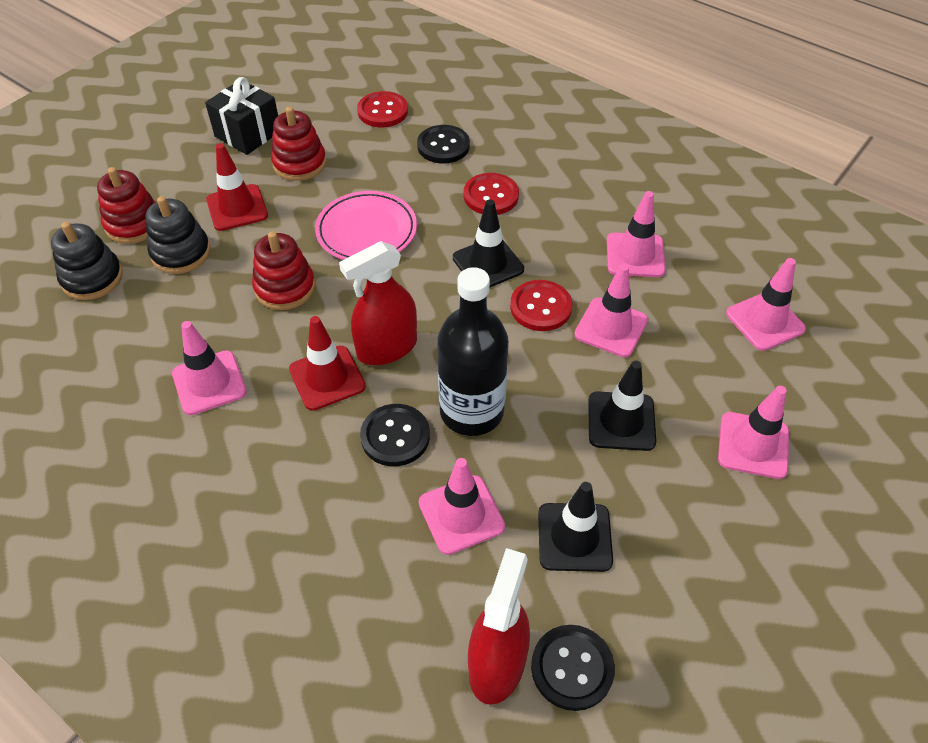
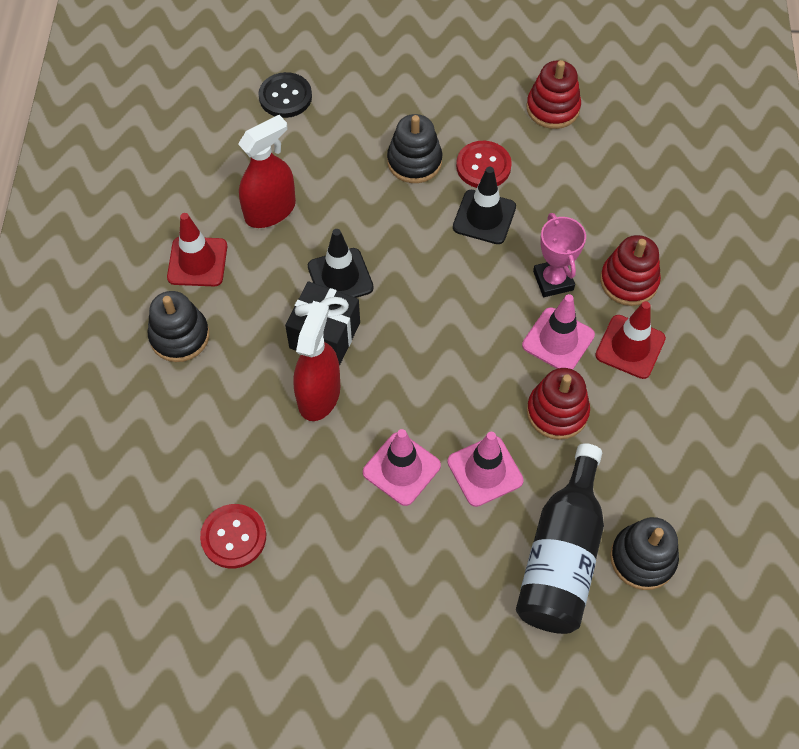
black button: [360,404,430,466] [417,125,470,163] [531,625,615,711] = 3 -> [258,72,312,118] = 1
black stacking toy: [51,222,123,300] [145,196,210,274] = 2 -> [148,291,209,362] [387,114,442,183] [610,517,679,590] = 3
black traffic cone: [453,199,524,287] [538,482,613,572] [588,361,656,451] = 3 -> [308,229,374,298] [453,167,516,244] = 2
pink plate: [315,191,417,260] = 1 -> none = 0
pink traffic cone: [172,321,247,415] [419,458,505,555] [574,264,648,357] [607,191,666,277] [718,386,789,479] [726,258,806,351] = 6 -> [363,429,441,506] [447,432,524,507] [522,294,595,370] = 3
pink trophy: none = 0 -> [533,213,586,297] = 1
red button: [357,91,408,127] [464,173,519,215] [510,280,572,331] = 3 -> [200,504,266,568] [456,141,512,188] = 2

